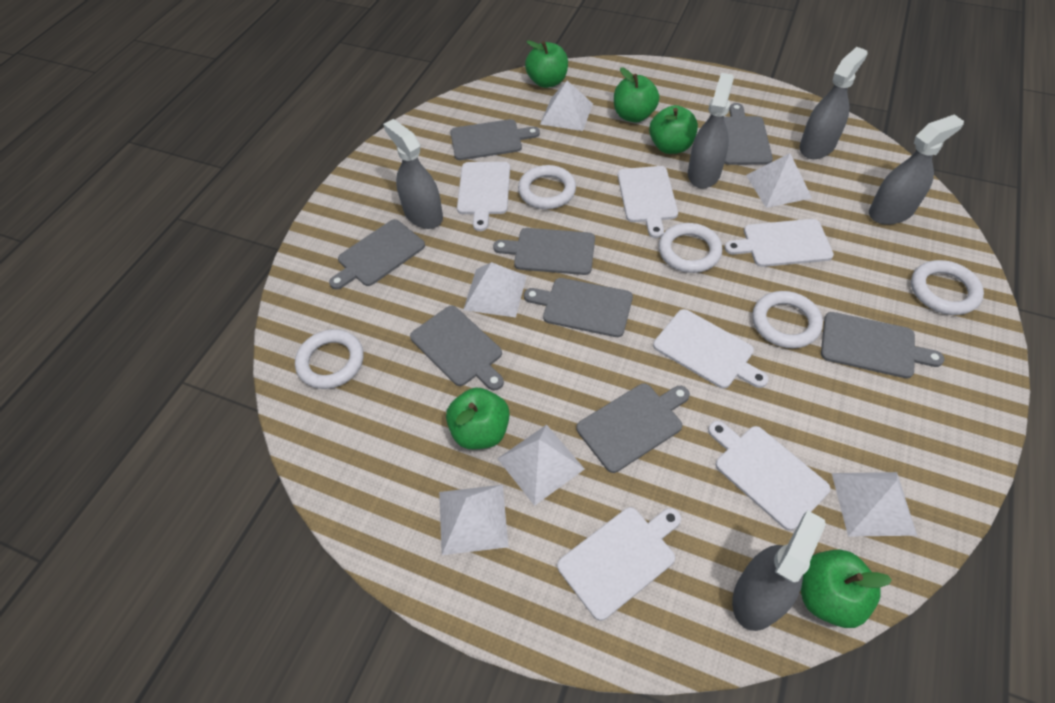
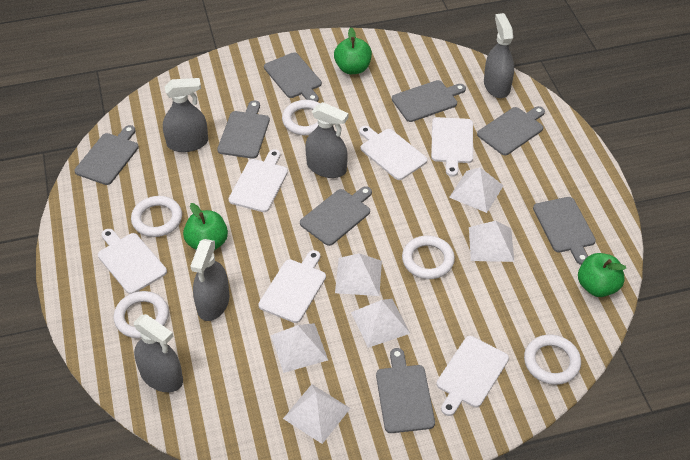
green apple: [446,388,510,449] [525,40,568,88] [614,67,659,122] [649,105,698,154] [801,550,892,628] = 5 -> [183,203,228,250] [334,28,372,74] [578,253,626,297] = 3

